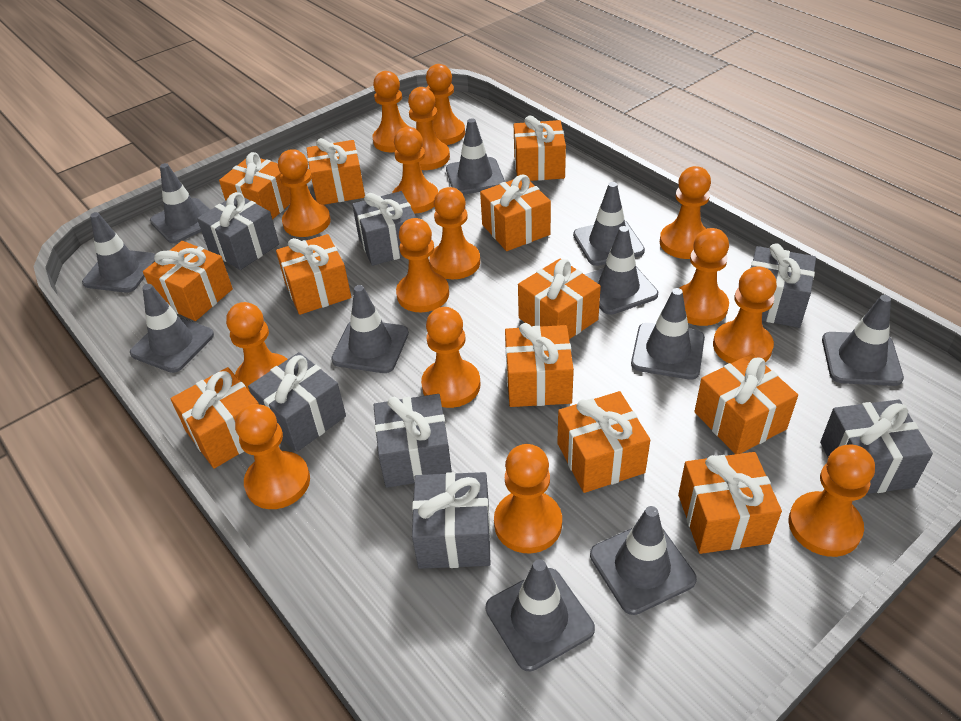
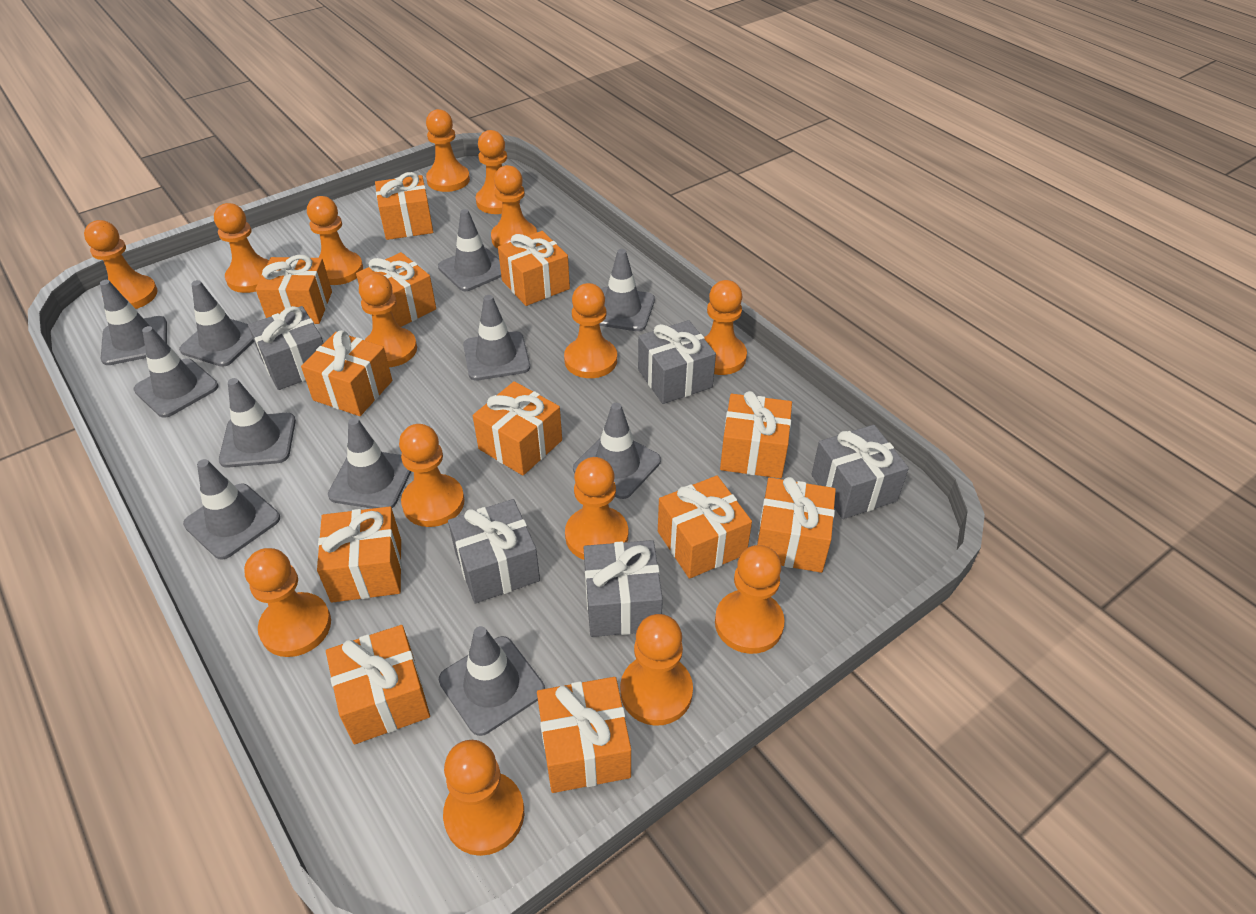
grey gift: [197,192,279,270] [248,352,346,452] [352,191,416,266] [374,394,452,488] [412,472,491,569] [751,243,816,328] [820,400,933,494] = 7 -> [248,306,324,390] [448,499,540,603] [584,540,663,637] [638,320,716,404] [811,425,909,519] = 5

